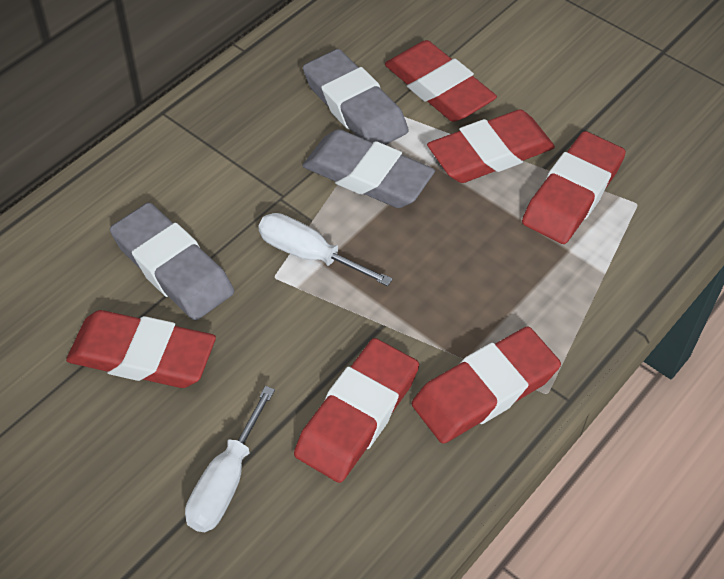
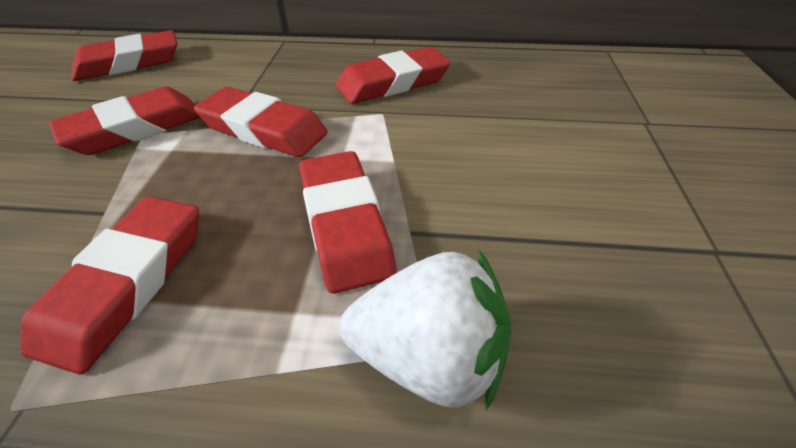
grey eraser: [110,203,234,321] [302,129,435,208] [303,49,408,145] = 3 -> none = 0
white screwdriver: [185,386,275,532] [259,213,393,286] = 2 -> none = 0
white strawberry: none = 0 -> [340,249,511,410] = 1

